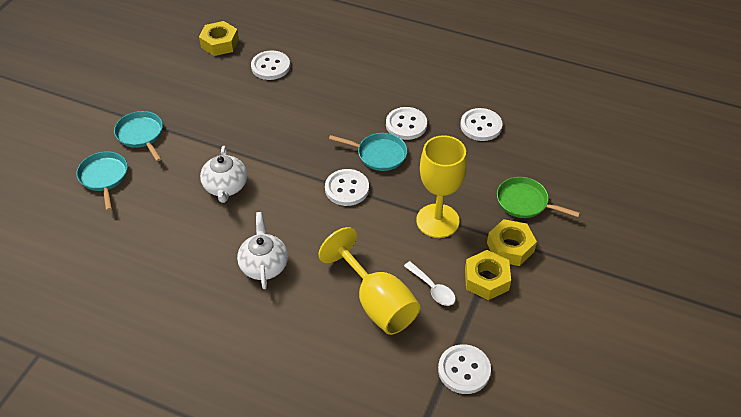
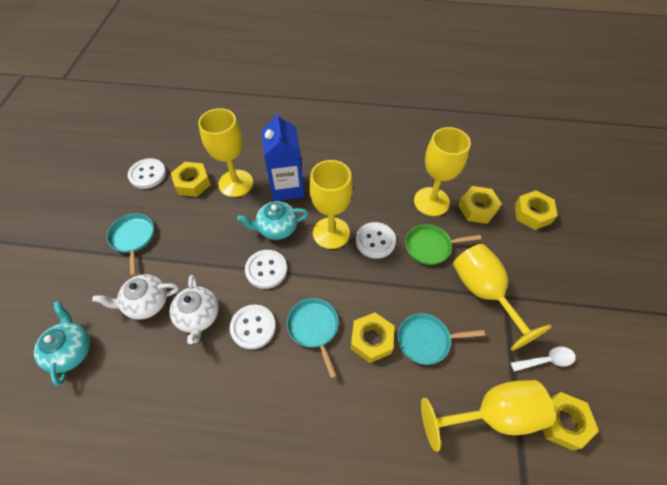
blue carton: none = 0 -> [261,112,304,201] = 1
turquoise teapot: none = 0 -> [34,301,90,386] [237,201,309,240] = 2
white button: [251,51,290,80] [325,169,369,206] [386,107,427,140] [438,344,491,394] [460,108,502,141] = 5 -> [128,158,166,189] [230,304,276,350] [245,250,287,289] [356,222,396,259] = 4
yellow goblet: [318,227,420,335] [416,135,467,238] = 2 -> [198,108,253,197] [309,160,353,249] [414,127,471,216] [421,380,555,452] [453,244,552,351] = 5
yellow nut: [199,21,239,56] [465,250,511,300] [487,219,537,266] = 3 -> [171,162,211,197] [351,313,395,363] [458,186,502,224] [515,190,558,230] [543,392,599,451] = 5

